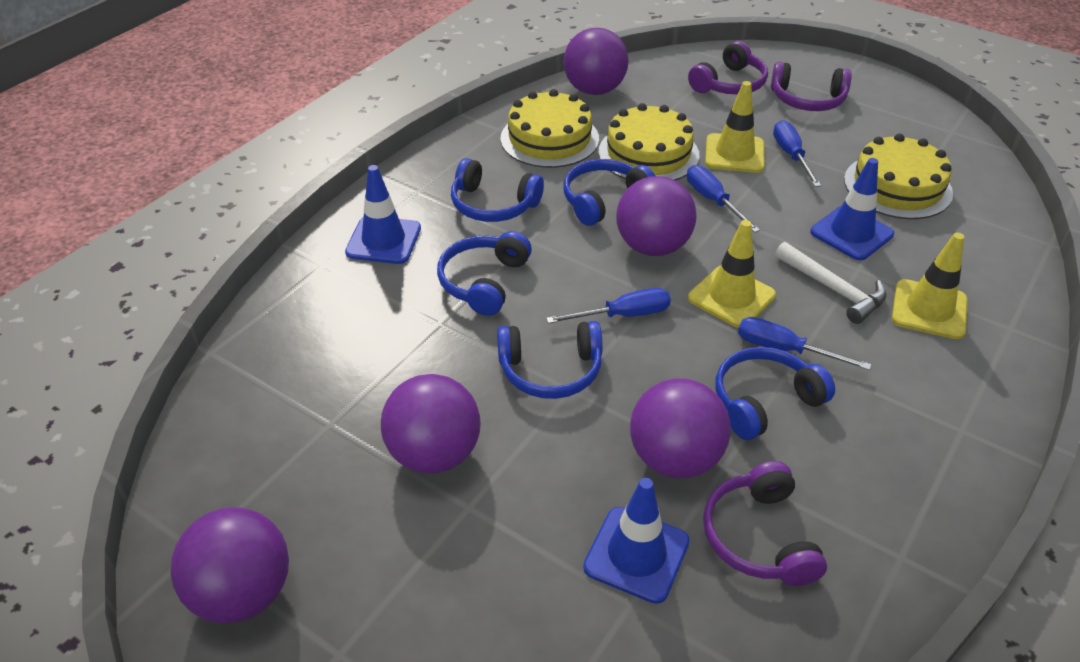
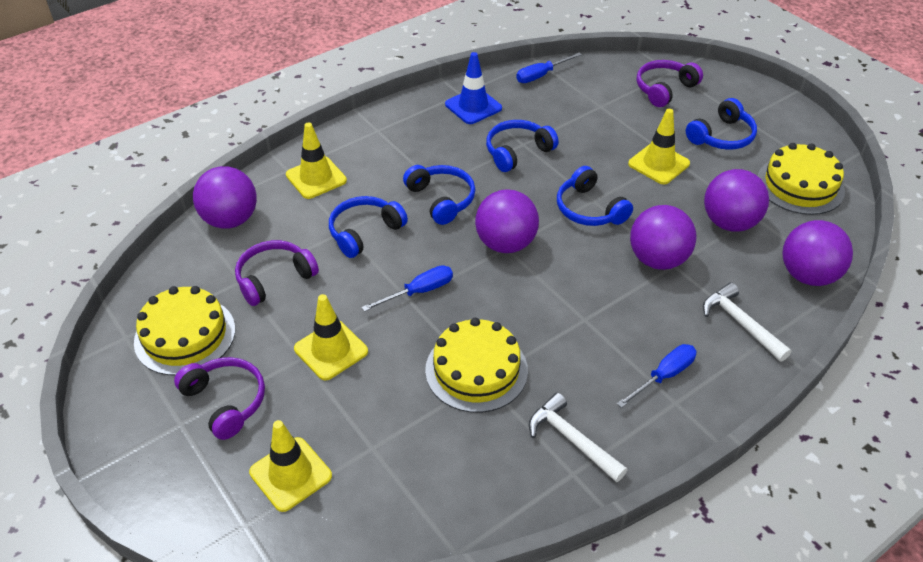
blue screwdriver: [546,288,671,324] [687,165,760,233] [738,317,872,370] [773,120,821,187] = 4 -> [362,265,453,312] [516,53,582,83] [617,344,697,408] = 3
blue traffic cone: [345,165,421,264] [583,478,690,604] [810,158,894,260] = 3 -> [445,52,502,124] = 1
white hammer: [775,242,886,324] = 1 -> [529,393,627,482] [703,283,791,362] = 2
yellow traffic cone: [688,220,776,328] [705,81,765,173] [892,233,968,339] = 3 -> [249,420,332,512] [286,122,347,199] [294,294,368,380] [628,109,690,184] = 4

